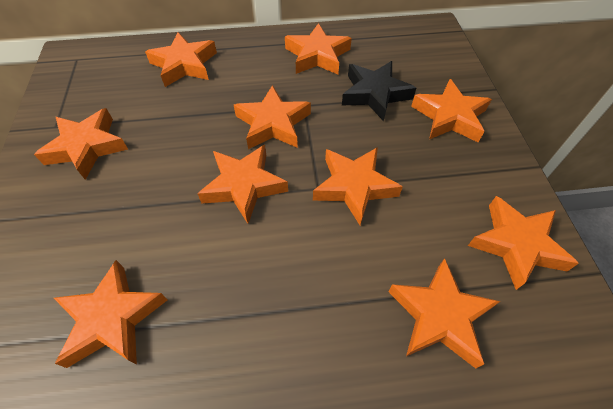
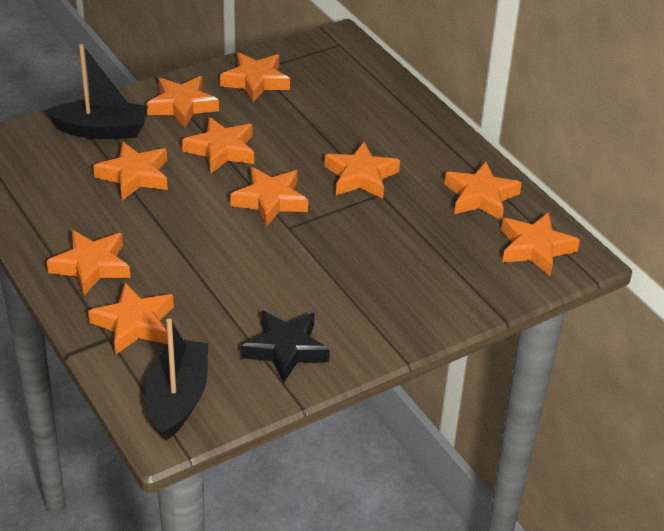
black boat: none = 0 -> [45,44,148,139] [145,319,208,441] = 2

